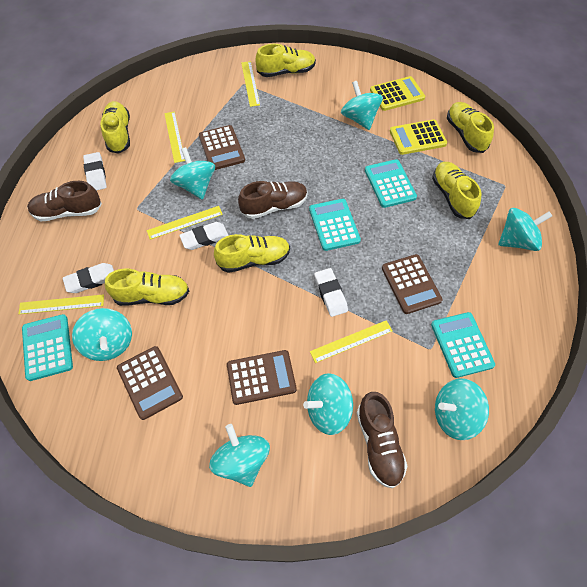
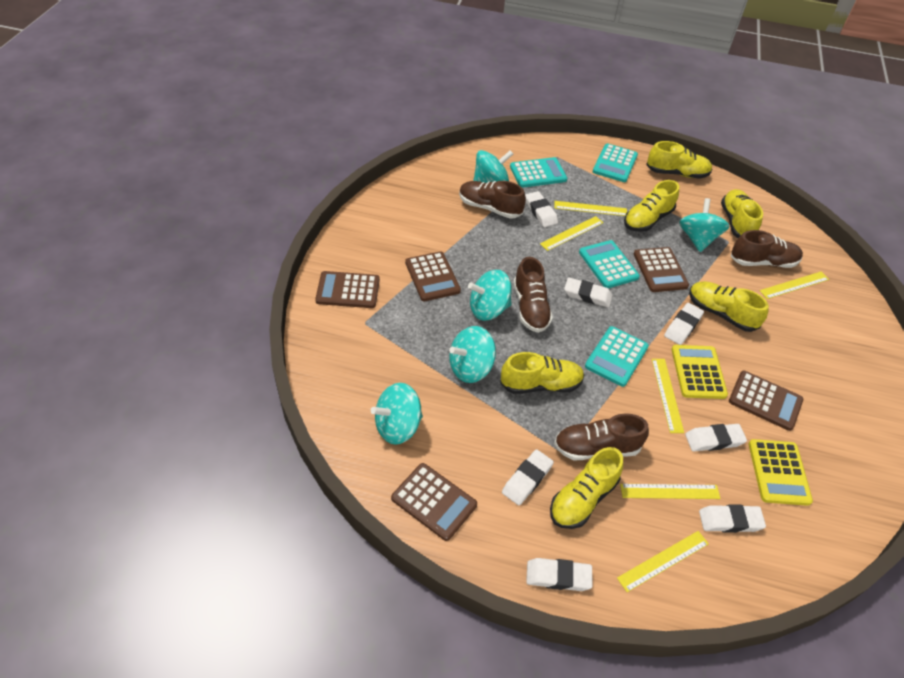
brown calculator: [117,346,183,420] [199,125,245,170] [227,350,297,405] [382,254,443,314] = 4 -> [315,271,380,308] [391,463,477,541] [405,252,461,301] [634,247,689,292] [729,370,803,431] = 5
brown shoe: [27,181,102,221] [238,181,308,219] [356,392,407,488] = 3 -> [459,181,526,219] [513,257,553,333] [554,413,649,460] [730,230,803,268] = 4
turquoise spinning top: [72,308,132,361] [170,147,215,200] [209,424,270,487] [303,373,353,435] [341,81,383,130] [435,379,489,440] [498,208,552,251] = 7 -> [371,383,423,445] [449,326,496,383] [468,270,512,321] [473,150,513,183] [679,198,729,252] = 5
white eraser: [63,263,114,293] [83,152,107,191] [179,222,229,250] [314,268,348,317] = 4 -> [502,449,554,505] [525,191,558,227] [526,558,592,591] [564,277,613,307] [664,303,704,345] [685,424,747,451] [699,504,766,533] = 7
yellow ruler: [18,294,104,314] [146,206,223,240] [164,111,185,163] [241,61,260,107] [310,320,393,363] = 5 -> [540,216,603,251] [554,201,627,216] [617,531,709,592] [620,484,721,499] [652,359,684,433] [760,271,829,299] = 6

